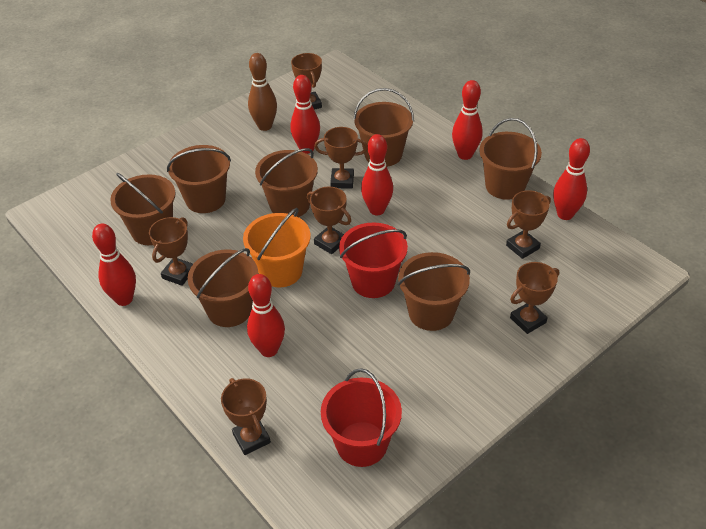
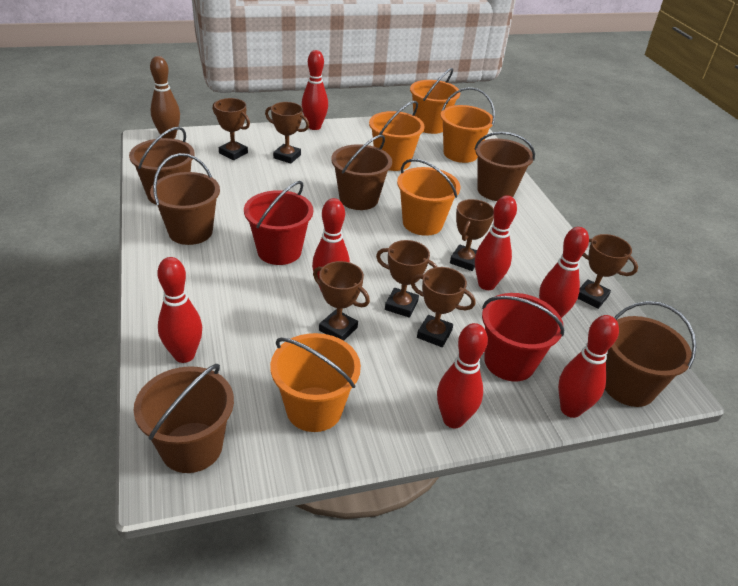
brown bucket: [110,173,176,245] [167,145,231,213] [188,248,258,327] [255,148,318,217] [353,88,414,167] [398,252,470,331] [479,118,542,200] = 7 -> [129,127,195,204] [134,364,234,473] [150,153,220,245] [331,135,392,210] [475,132,535,201] [605,301,697,407] = 6
orange bucket: [243,208,311,287] = 1 -> [270,333,361,432] [369,101,425,171] [397,159,460,236] [410,68,460,134] [440,87,495,163] = 5
red bowling pin: [92,224,136,306] [247,274,285,357] [290,75,320,154] [361,134,393,215] [452,80,483,160] [553,138,590,220] = 6 -> [157,257,202,363] [302,50,328,130] [312,198,350,292] [437,323,488,428] [475,195,517,290] [539,227,589,318] [558,315,619,418] = 7

